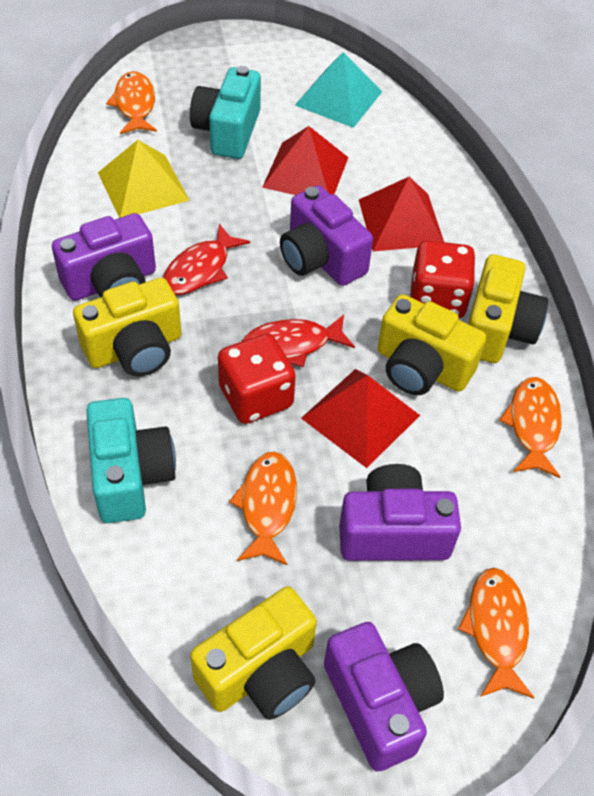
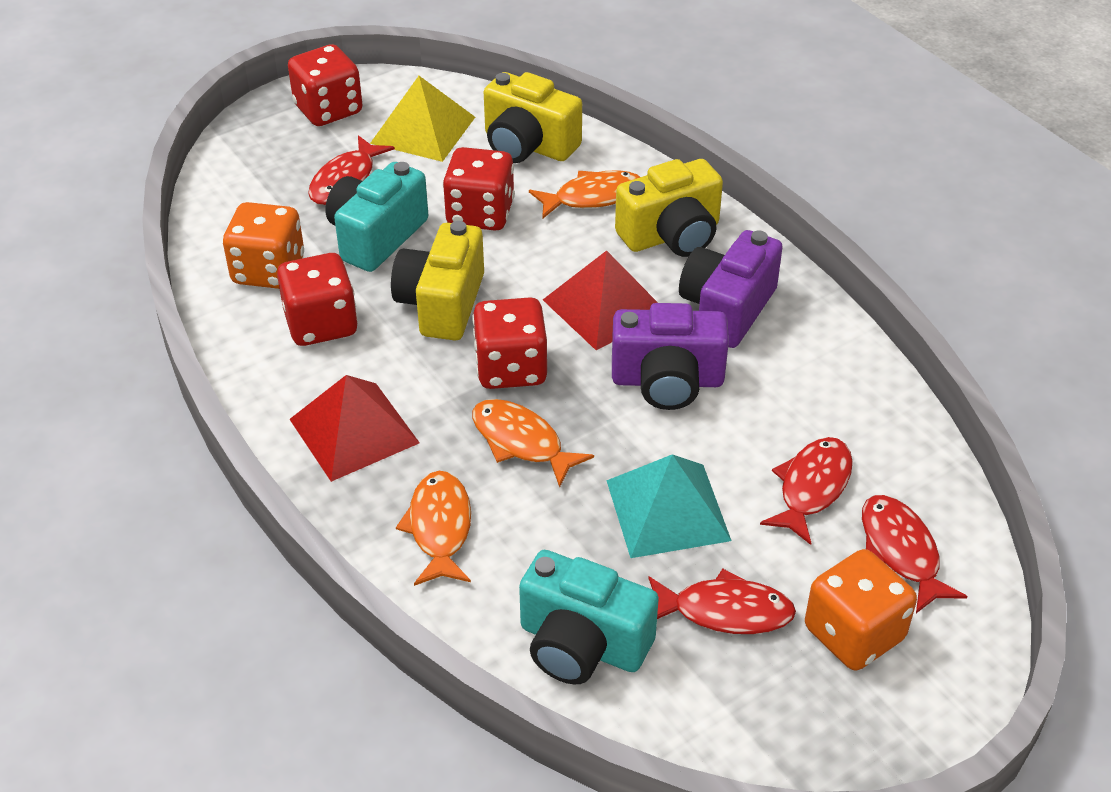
orange dice: none = 0 -> [223,202,304,289] [805,549,917,670] = 2
orange fish: [106,71,157,134] [229,452,297,565] [458,568,535,699] [499,377,562,478] = 4 -> [396,471,471,586] [472,399,594,488] [529,170,640,219] = 3
purple camera: [52,213,156,301] [280,185,373,286] [324,622,444,771] [339,464,461,561] = 4 -> [612,303,729,410] [679,230,783,348] = 2
red dice: [218,333,296,424] [410,240,476,318] = 2 -> [277,253,358,346] [288,44,363,126] [443,147,515,231] [472,297,547,389] = 4
red fish: [163,224,250,295] [242,314,355,367] = 2 -> [308,135,395,205] [648,569,796,634] [760,437,853,545] [862,495,968,613] = 4
red pyramid: [262,126,348,195] [301,369,420,468] [359,177,444,251] = 3 -> [290,375,420,482] [543,250,658,350] = 2
yellow camera: [73,278,182,376] [190,586,317,720] [378,294,486,395] [468,254,548,363] = 4 -> [391,221,484,340] [484,72,582,163] [615,159,723,257] = 3

